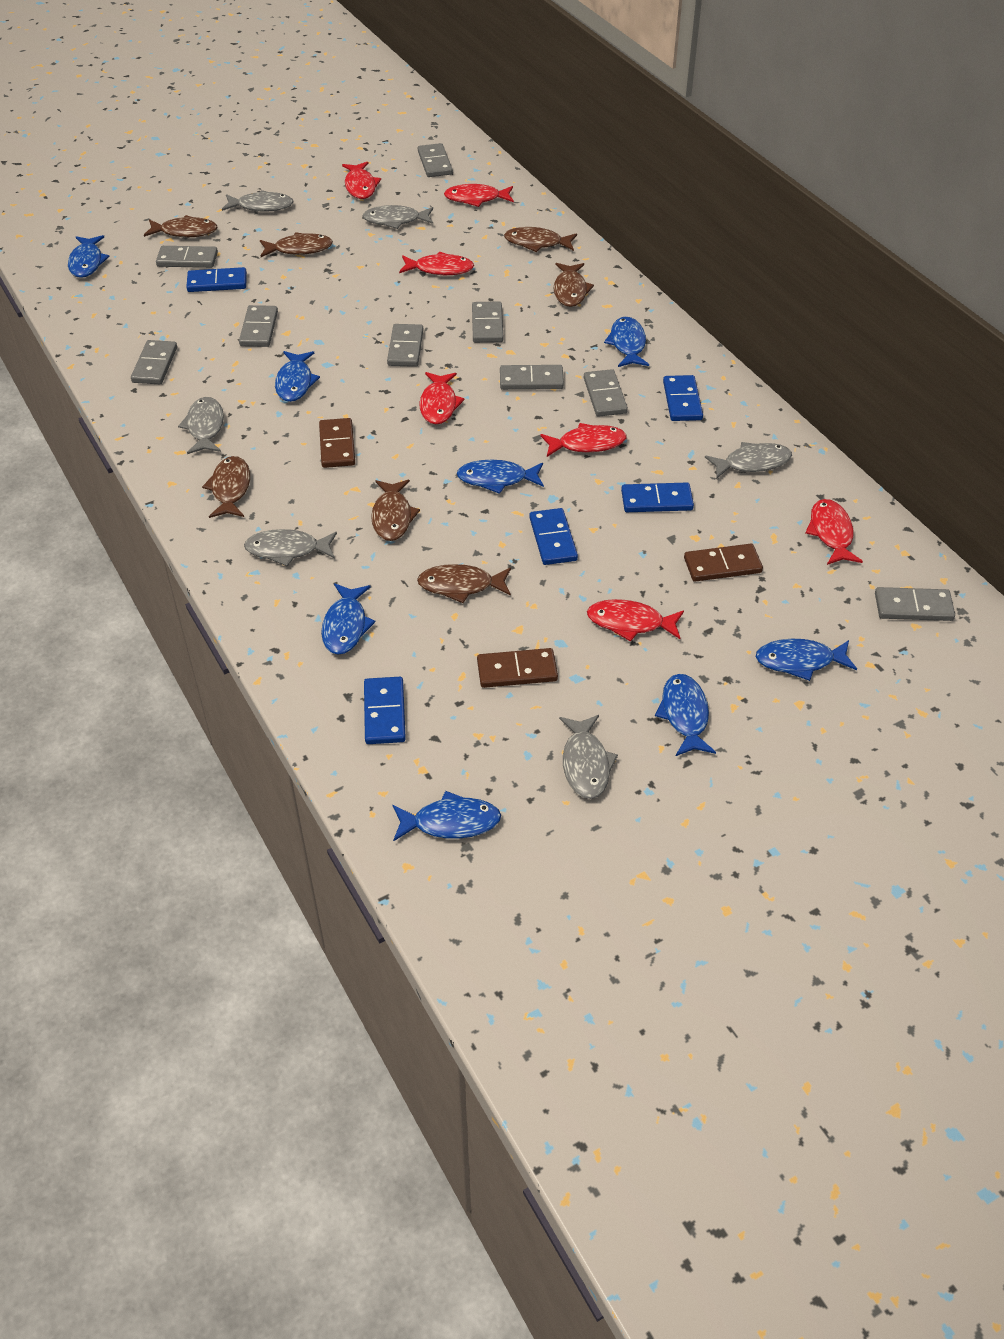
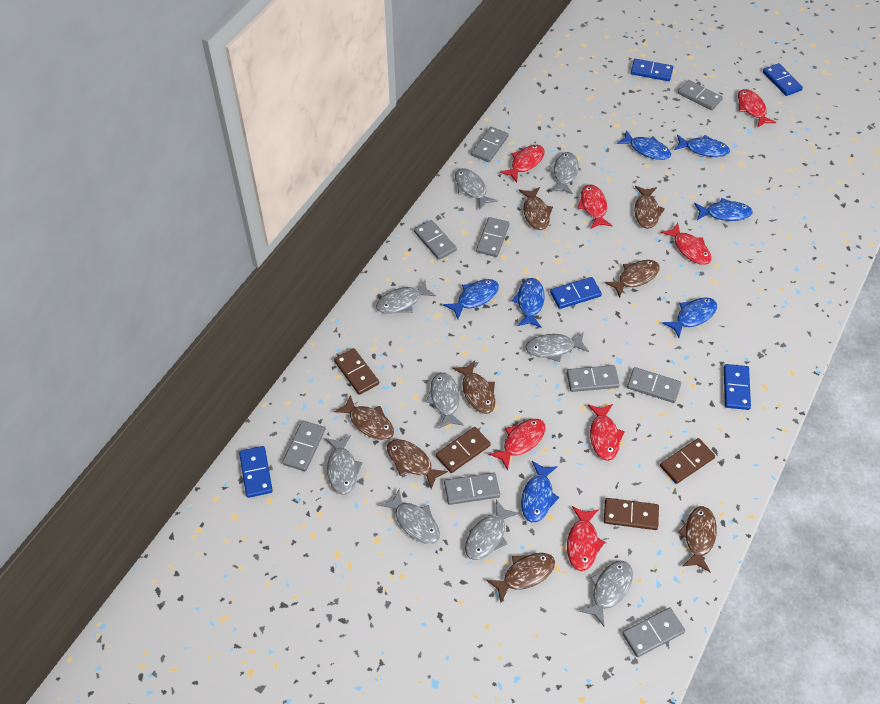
blue fish: [68,235,110,278] [275,351,320,402] [321,583,376,655] [393,791,501,841] [457,460,544,494] [604,317,649,367] [655,674,716,756] [756,639,857,681] = 8 -> [443,279,499,319] [512,278,545,328] [521,461,559,522] [617,130,671,160] [662,297,717,338] [674,135,730,157] [694,198,753,221] = 7
brown domino: [319,418,355,468] [477,648,558,688] [684,544,763,582] = 3 -> [334,348,379,395] [436,427,491,473] [604,498,659,530] [660,438,715,484] = 4
brown fish: [144,215,218,237] [202,456,250,518] [260,232,333,257] [371,480,420,541] [417,564,511,603] [504,227,577,252] [554,263,594,307] = 7 -> [334,395,394,440] [387,439,448,489] [453,360,495,414] [486,553,555,602] [519,187,553,230] [605,260,660,298] [634,186,665,229] [678,506,717,572] = 8
grey fish: [178,397,224,454] [222,190,294,212] [244,529,337,566] [362,205,433,229] [559,715,618,799] [705,442,792,479] = 6 -> [325,435,363,495] [376,280,436,314] [380,490,440,544] [426,372,464,429] [455,168,498,210] [465,500,519,560] [525,332,589,362] [548,152,579,195] [579,561,633,626] = 9

